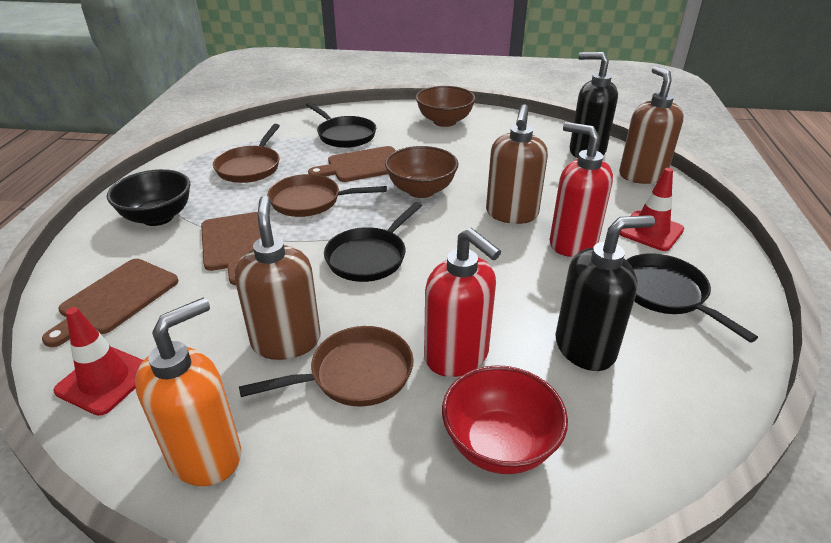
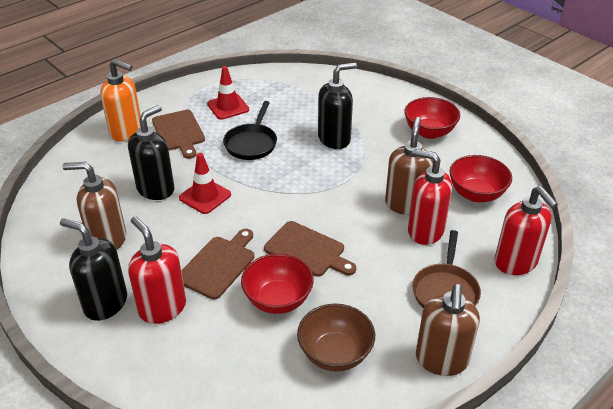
black bowl: [107,169,190,226] = 1 -> none = 0
black pan: [306,102,376,148] [324,202,422,282] [626,253,758,343] = 3 -> [223,101,277,160] = 1
black soap dispenser: [556,215,655,371] [570,52,618,158] = 2 -> [60,218,127,321] [128,105,175,200] [318,62,357,149] = 3
brown bowl: [385,146,458,198] [416,86,476,127] = 2 -> [297,304,375,372] = 1
brown pan: [213,124,280,183] [239,326,414,407] [267,174,387,217] = 3 -> [412,230,481,309] = 1
red bowl: [442,365,568,474] = 1 -> [241,253,314,314] [404,97,460,139] [449,155,512,202] = 3
red soap dispenser: [424,228,501,377] [550,122,613,257] = 2 -> [128,216,186,324] [408,149,452,245] [495,186,558,275] = 3

